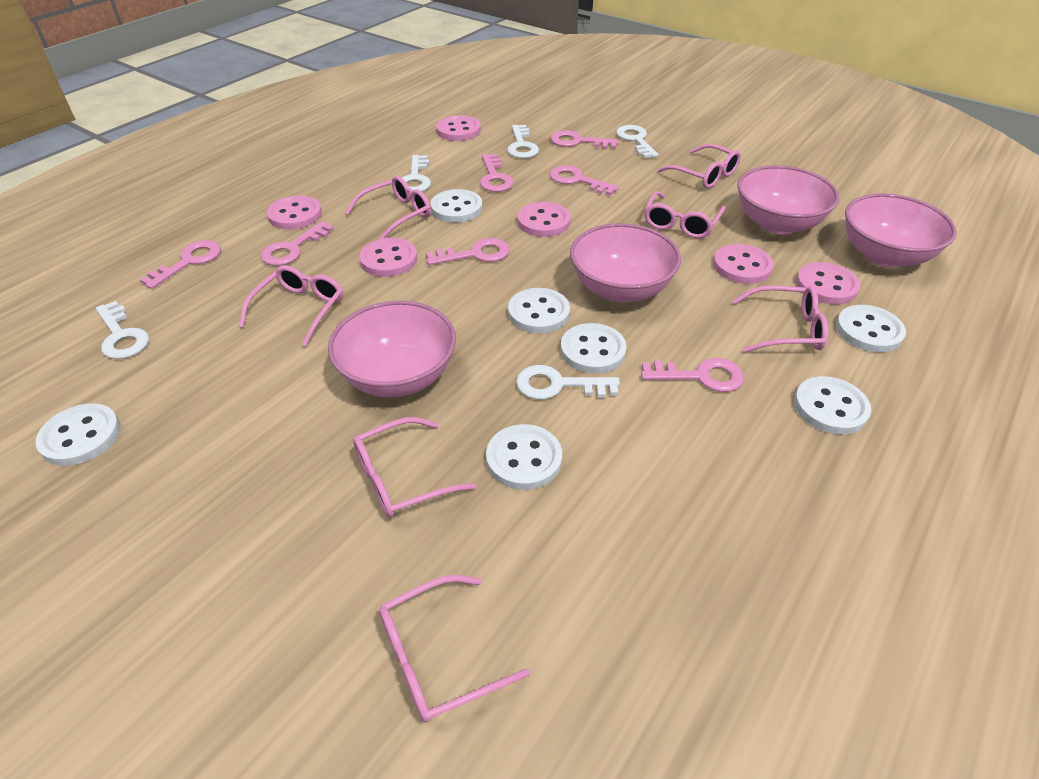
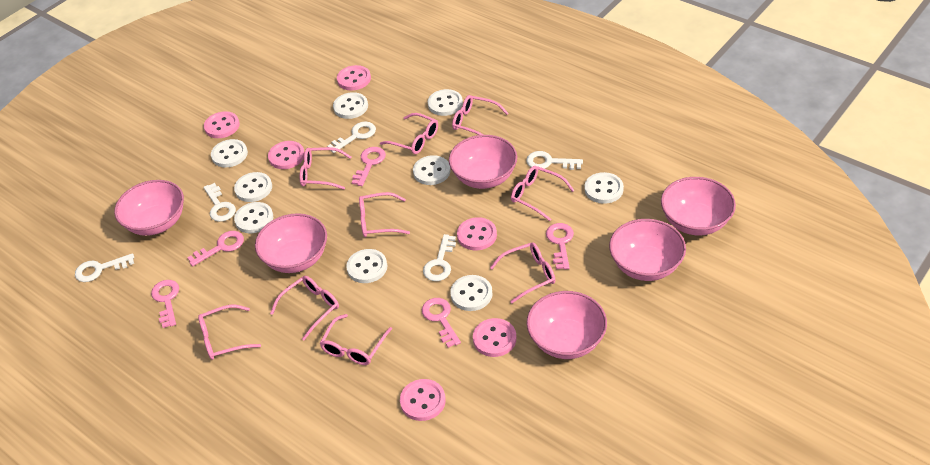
pink bowl: [328,301,456,397] [570,223,681,302] [737,165,839,234] [845,193,957,267] = 4 -> [114,180,184,236] [255,213,327,273] [449,135,517,189] [527,291,607,359] [609,219,686,281] [661,177,736,235] = 6
pink glasses: [239,265,343,346] [345,176,431,239] [353,417,476,518] [379,575,530,723] [644,191,726,239] [657,144,741,188] [733,285,828,353] = 7 -> [198,305,261,360] [270,276,339,340] [300,147,351,190] [320,314,392,365] [359,192,410,237] [380,113,438,154] [452,95,509,135] [490,242,555,303] [511,166,575,221] = 9
pink key: [140,240,221,289] [261,221,334,266] [426,238,510,265] [480,154,514,192] [550,165,619,195] [551,130,619,149] [641,358,744,392] = 7 -> [151,280,179,328] [187,231,244,266] [352,147,386,186] [422,298,461,348] [546,223,574,270] = 5
white button: [36,403,120,466] [430,189,483,223] [486,424,562,490] [508,288,570,333] [560,323,627,374] [794,376,871,434] [836,305,906,352] = 7 -> [211,139,248,168] [234,172,272,202] [234,202,273,233] [333,92,368,119] [346,249,387,283] [413,155,450,185] [428,89,463,116] [450,275,493,311] [584,172,624,204] = 9

